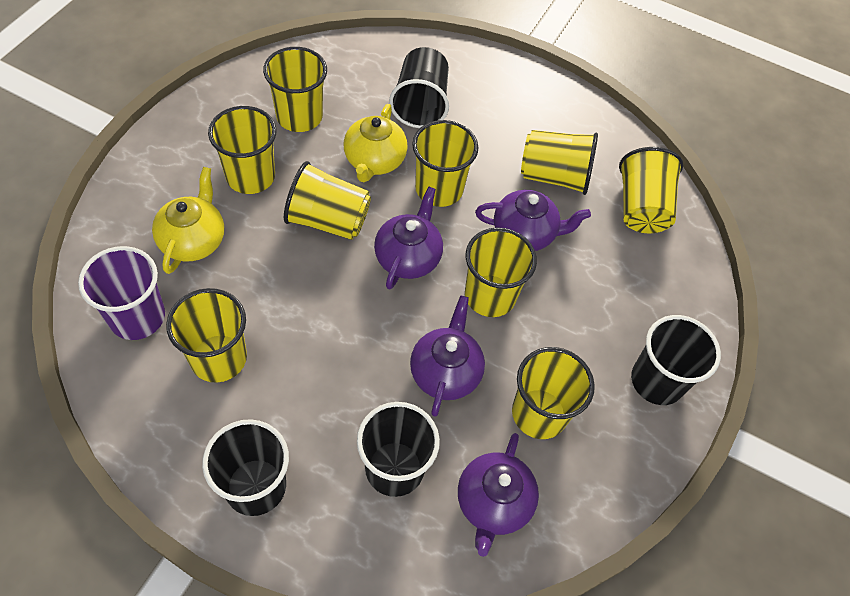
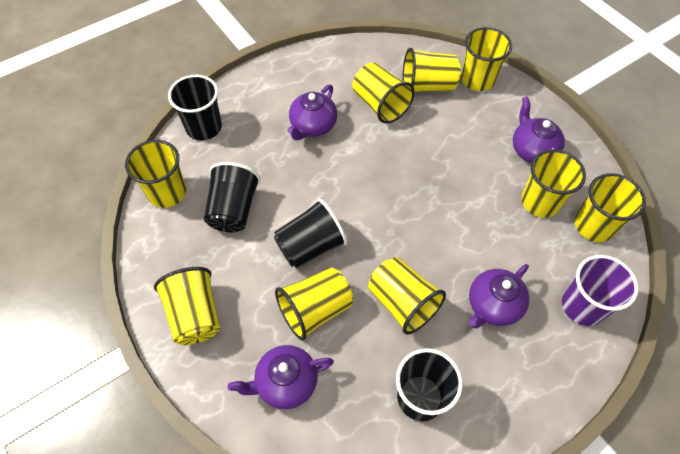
yellow teapot: [152,167,224,274] [344,104,408,182] = 2 -> none = 0

